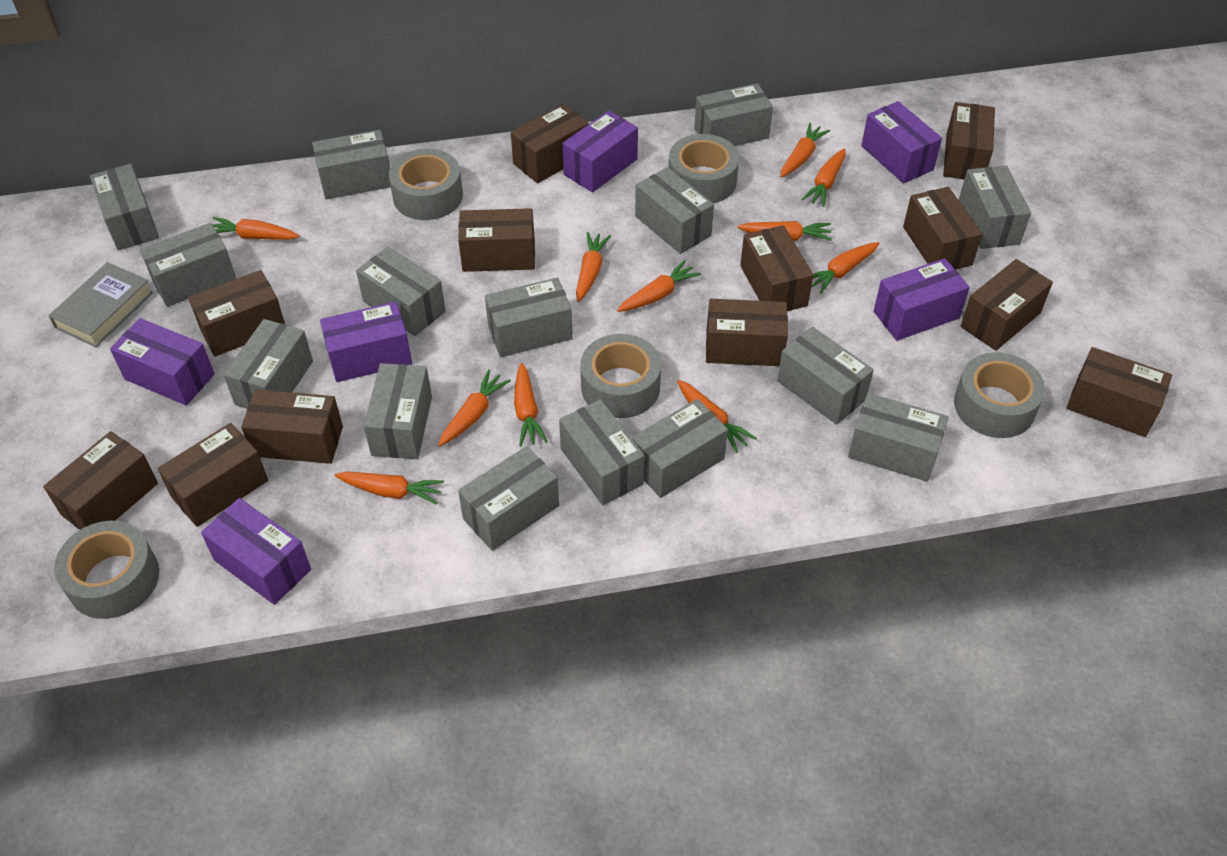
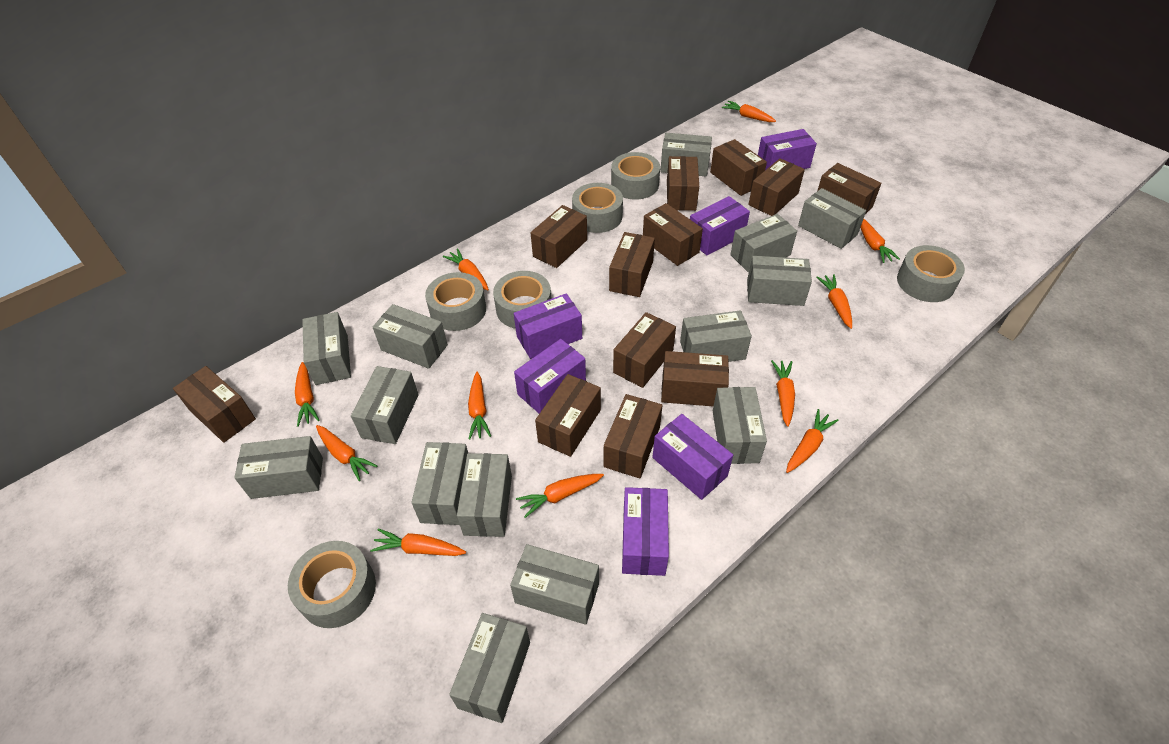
grey book: [48,262,153,347] = 1 -> none = 0
grey box: [90,164,159,251] [140,223,236,307] [223,319,313,409] [312,130,391,199] [356,247,446,336] [364,363,432,459] [458,446,559,551] [485,278,573,357] [559,399,645,505] [632,399,728,498] [635,167,714,254] [694,83,773,146] [777,327,874,425] [848,393,948,482] [959,165,1031,249] = 15 -> [234,436,323,499] [302,312,351,385] [351,366,419,444] [373,304,448,369] [411,442,468,525] [449,613,530,723] [457,453,512,537] [510,544,599,625] [660,133,712,176] [680,310,752,362] [713,387,767,464] [730,214,797,273] [747,256,812,306] [798,188,866,249] = 14
grey tape: [54,521,159,619] [389,149,463,220] [580,334,661,418] [669,134,739,203] [954,352,1045,438] = 5 -> [288,541,376,628] [425,272,486,331] [493,271,552,329] [572,183,623,233] [611,152,660,200] [897,245,965,302] = 6

